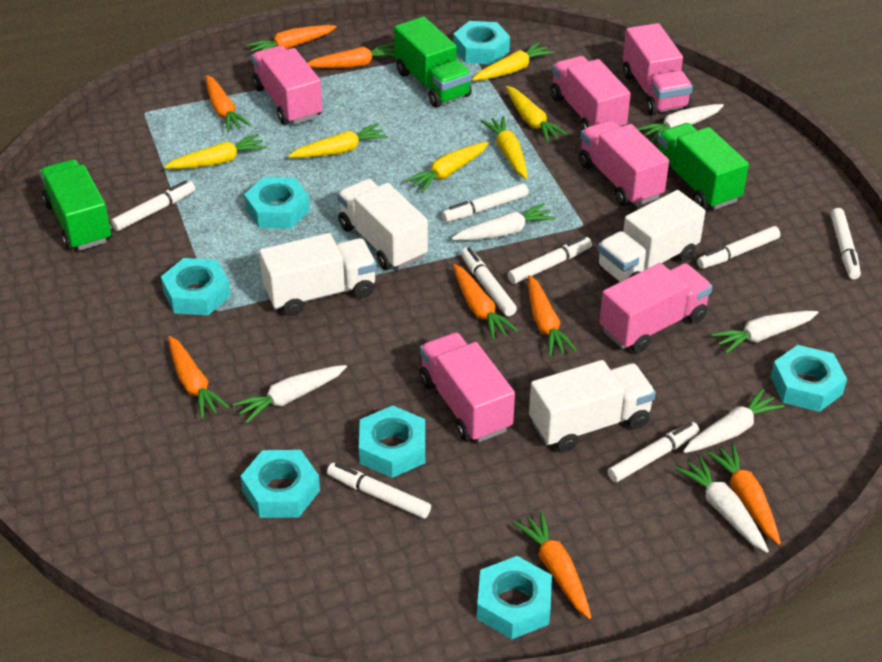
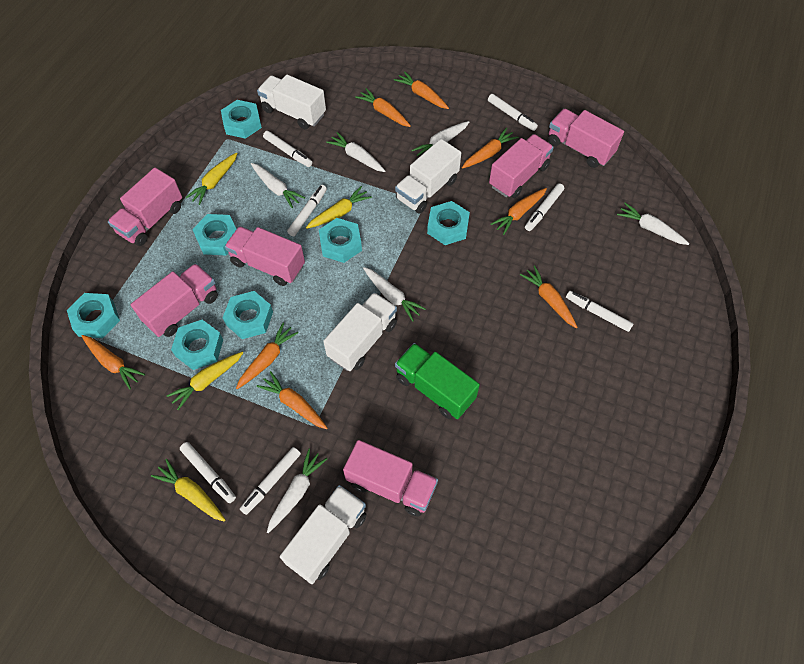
green truck: [40,159,112,251] [394,16,472,108] [657,123,749,210] = 3 -> [395,343,480,419] = 1
white marker: [111,180,195,231] [327,463,431,518] [442,183,528,222] [461,247,517,316] [508,236,592,284] [608,422,699,482] [697,226,780,269] [831,208,861,279] = 8 -> [180,442,236,503] [240,447,301,515] [263,131,312,167] [287,185,327,236] [488,94,538,131] [525,183,564,231] [566,291,633,332] = 7
yellow carrot: [164,134,267,169] [288,123,388,158] [405,142,489,193] [472,42,554,81] [481,116,528,179] [506,86,568,143] = 6 -> [151,459,226,522] [167,352,243,410] [185,152,238,205] [306,186,372,229] = 4

